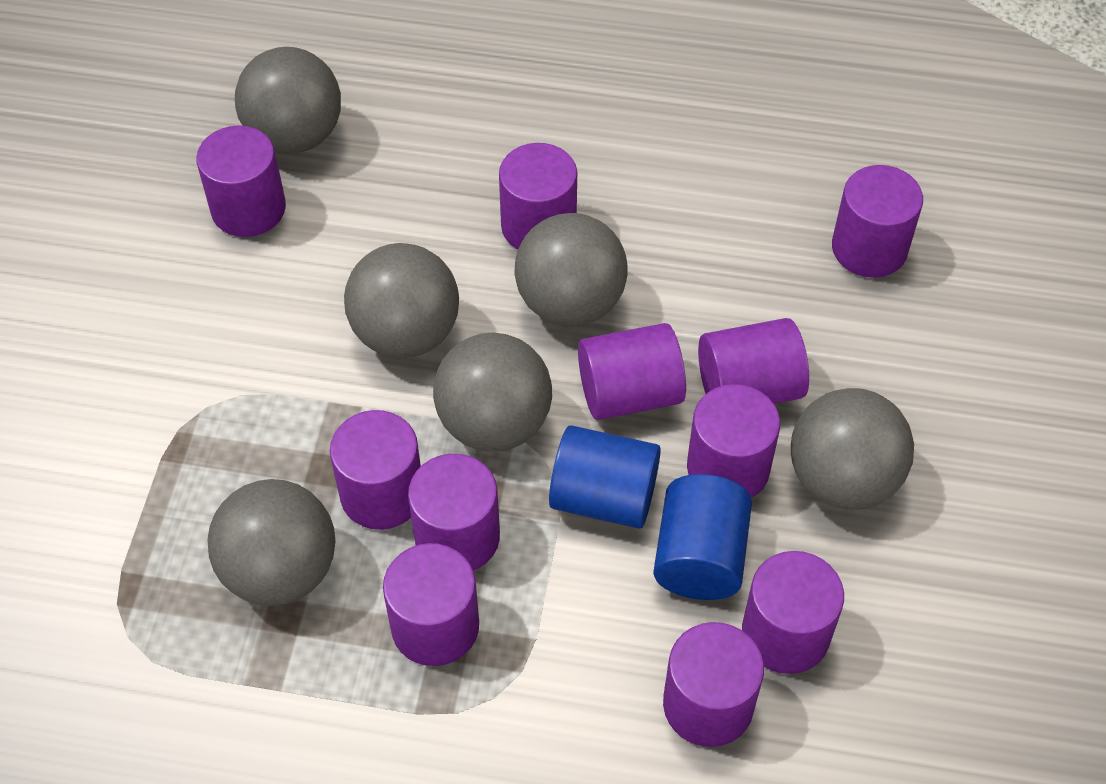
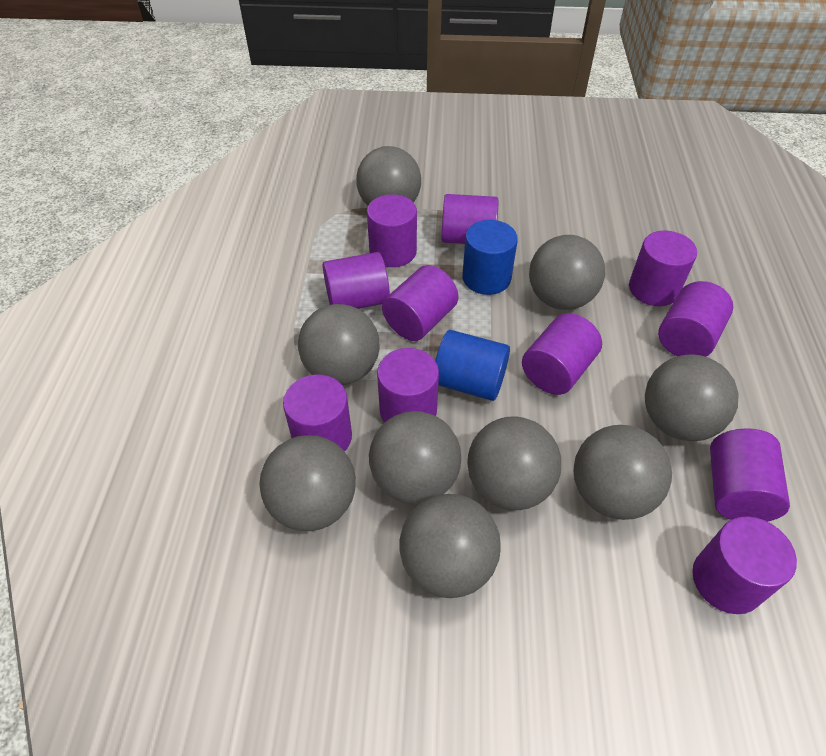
grey ball: [207,479,335,606] [235,47,341,154] [344,243,459,358] [433,333,552,452] [514,213,628,326] [791,388,914,510] = 6 -> [259,435,356,531] [298,304,379,385] [356,146,421,206] [369,411,461,504] [399,494,501,598] [467,416,561,510] [529,235,605,310] [573,425,672,520] [645,355,739,441] = 9

